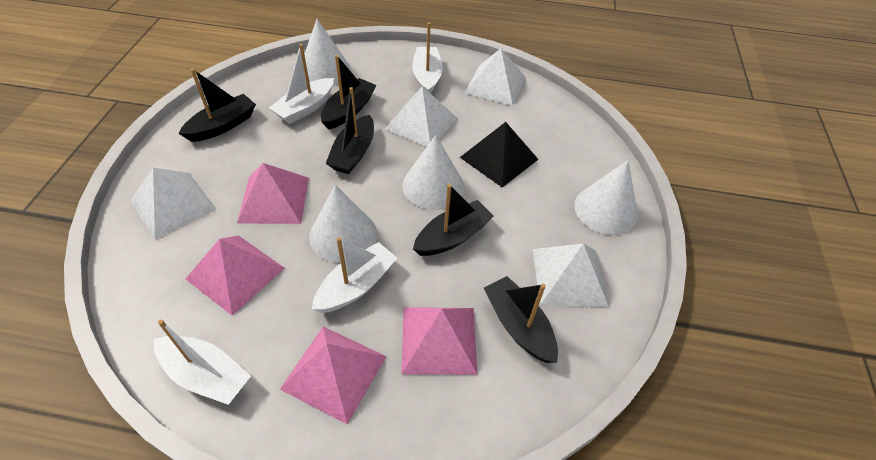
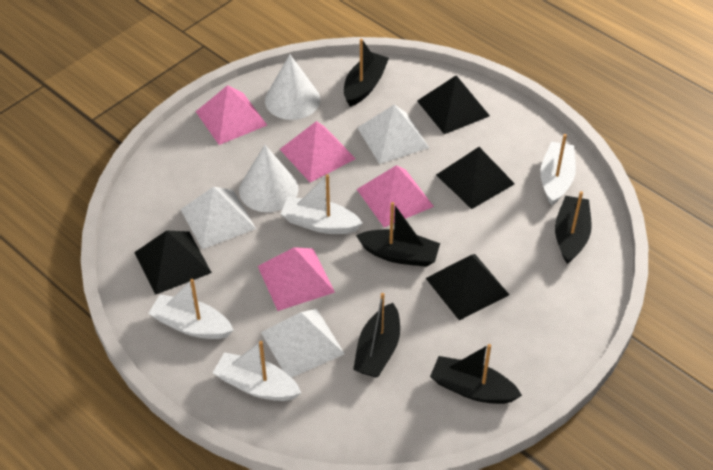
black pyramid: [460,122,538,188] = 1 -> [134,230,212,295] [417,75,490,134] [426,254,509,320] [436,147,515,209] = 4
white cone: [303,19,351,85] [309,185,377,263] [402,135,464,210] [574,160,638,235] = 4 -> [239,145,298,212] [265,55,320,120] = 2
white pyramid: [130,167,216,239] [385,86,457,147] [465,48,525,106] [532,244,609,307] = 4 -> [180,187,256,249] [261,309,345,378] [357,105,429,164] = 3

